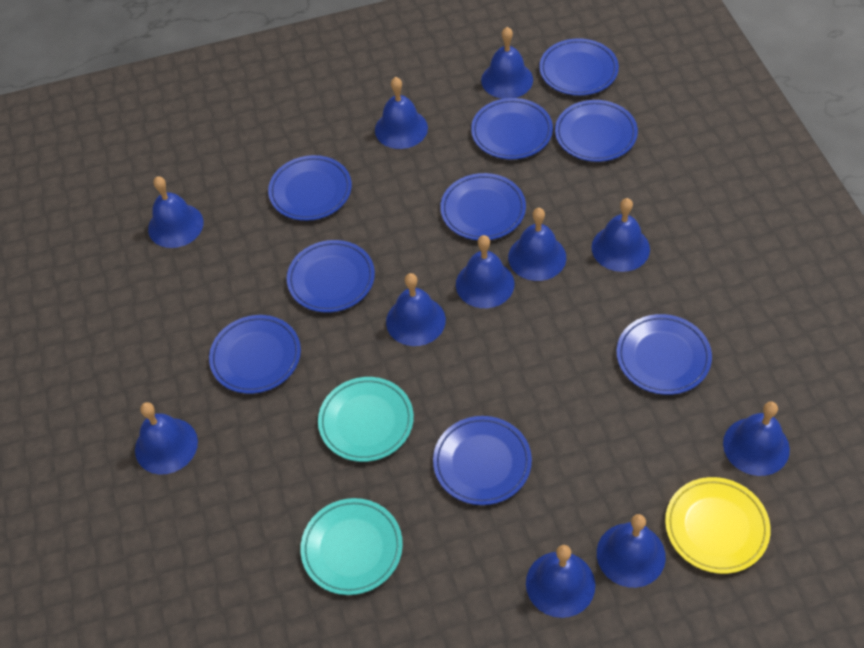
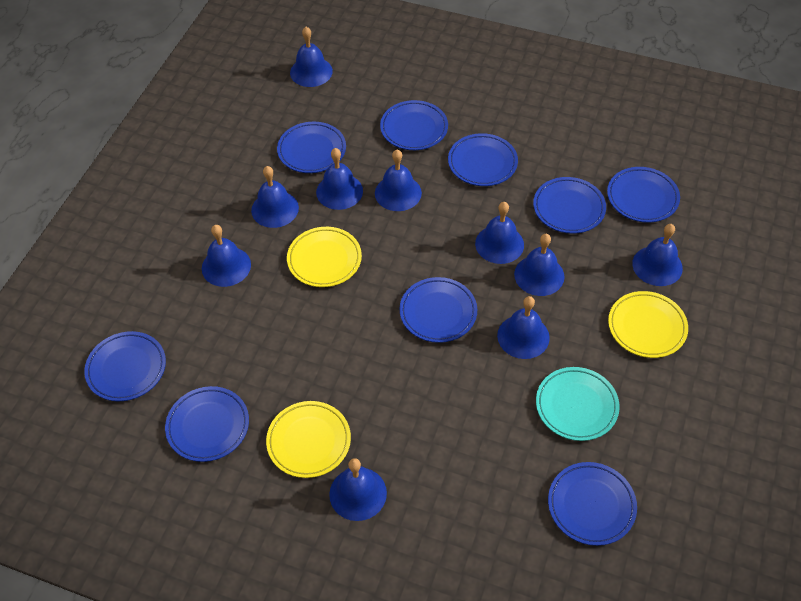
blue bell: [135,402,198,474] [148,176,204,248] [375,77,428,149] [386,273,446,346] [456,235,514,308] [481,27,533,99] [508,208,566,281] [526,545,595,618] [591,198,650,272] [597,514,666,588] [723,401,790,476] = 11 -> [202,225,251,287] [251,166,299,228] [290,27,333,87] [316,148,363,210] [329,458,387,521] [375,150,422,211] [475,202,524,264] [497,296,550,359] [514,234,565,296] [632,224,683,286] = 10
turquoise plate: [300,498,403,595] [318,377,414,462] = 2 -> [536,367,620,441] = 1
yellow plate: [665,477,771,574] = 1 -> [266,401,351,478] [287,227,362,287] [608,291,688,358] = 3

